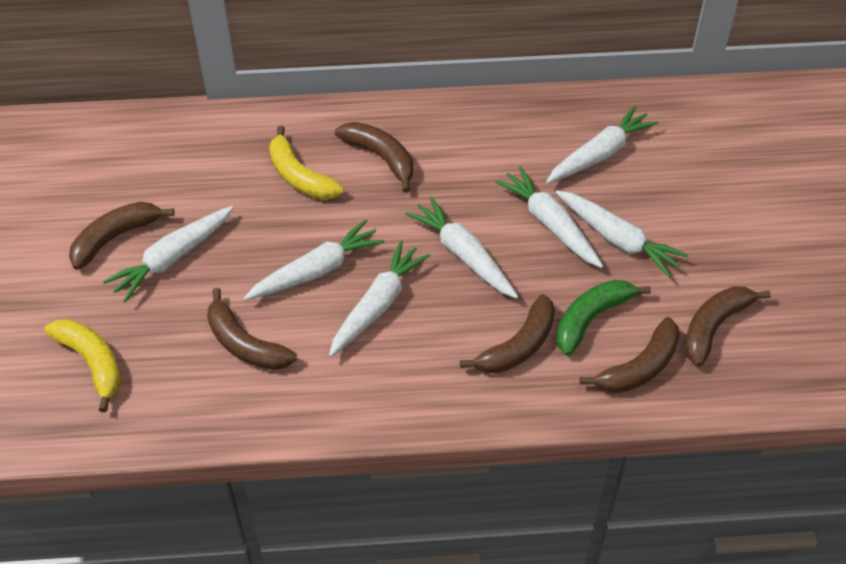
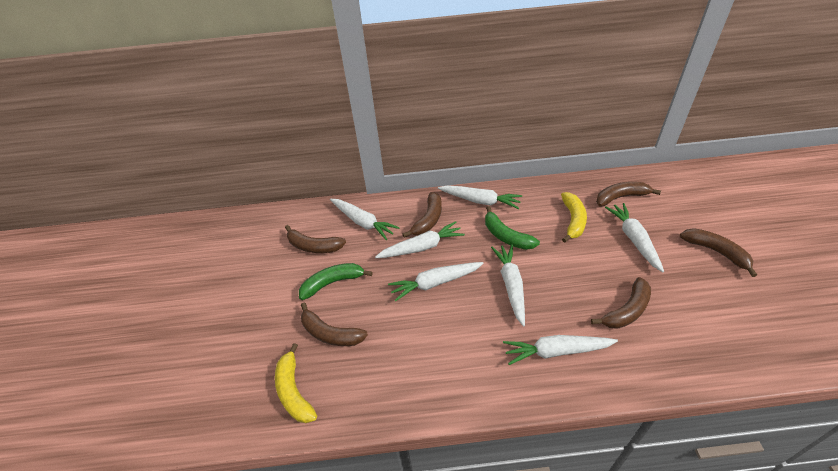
green banana: [556,280,651,356] = 1 -> [299,263,373,300] [485,206,540,250] = 2

